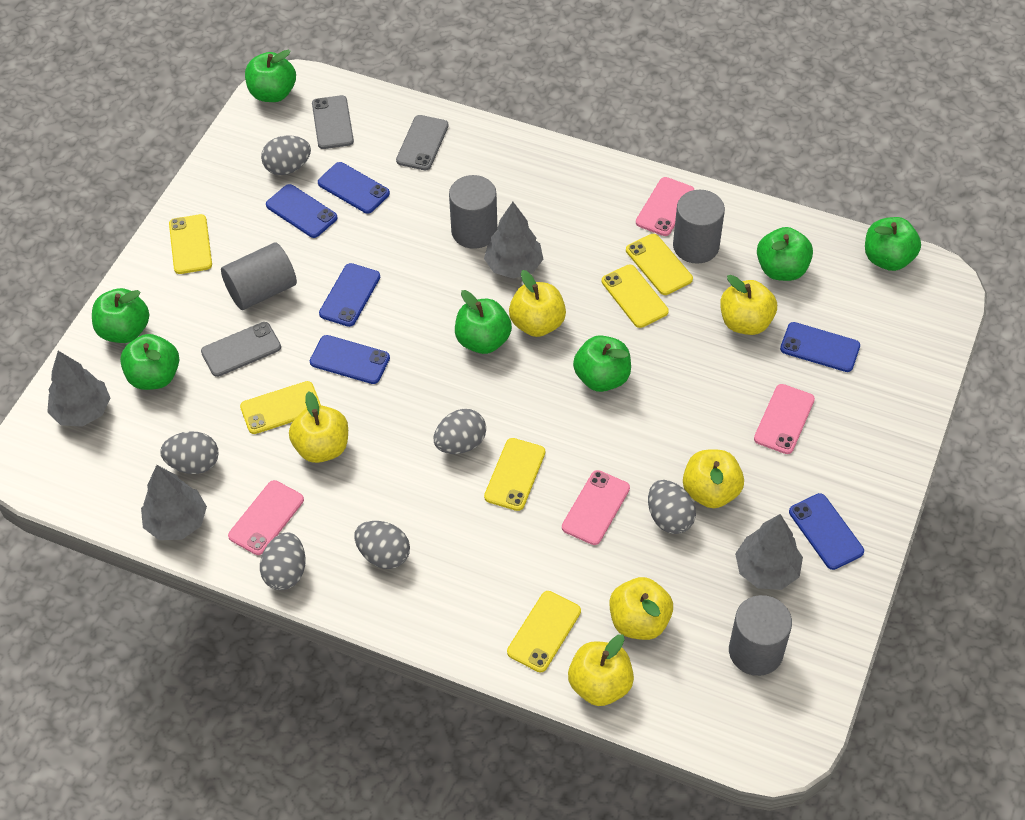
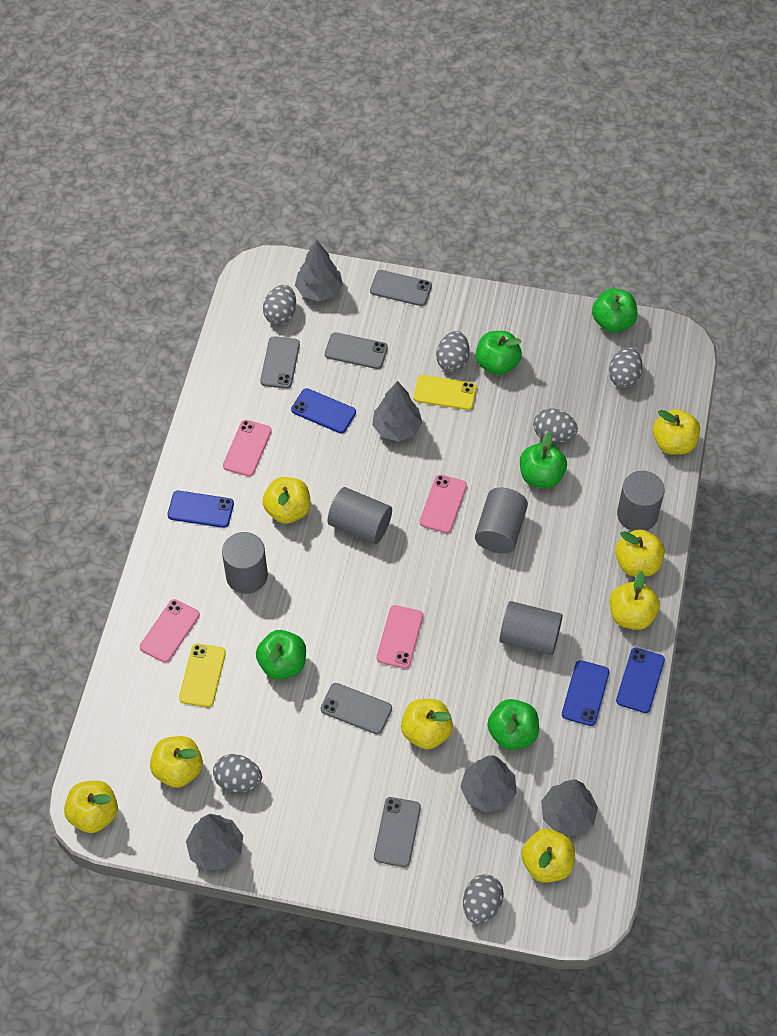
blue phone: [266,184,338,238] [310,335,390,384] [318,162,390,214] [319,263,380,327] [780,322,860,372] [789,493,864,570] = 6 -> [168,491,234,528] [291,388,356,433] [562,660,610,726] [616,648,665,713] = 4
green apple: [92,288,149,343] [120,334,179,390] [245,50,296,102] [455,290,512,354] [573,335,631,392] [757,227,813,281] [865,217,921,271] = 7 -> [256,630,306,680] [476,331,522,375] [487,699,539,750] [520,432,567,488] [592,288,637,333] = 5
grey cylinder: [221,242,297,310] [449,175,497,249] [673,190,725,264] [729,595,792,676] = 4 -> [222,532,268,594] [328,487,392,544] [475,488,528,553] [499,601,563,655] [617,471,665,531] = 5
grey phone: [201,322,281,377] [312,95,354,149] [396,115,449,170] = 3 -> [260,336,300,389] [321,683,392,734] [325,332,388,369] [370,270,432,306] [374,797,421,867] = 5
grey tree: [47,351,111,427] [141,465,207,540] [484,202,543,279] [735,514,803,590] = 4 -> [186,814,243,871] [295,240,343,301] [372,381,423,441] [460,755,517,812] [541,779,598,836] = 5
yellow apple: [289,391,348,463] [509,270,566,337] [568,634,634,706] [609,577,673,640] [683,450,744,508] [720,275,777,335] = 6 -> [64,781,118,833] [150,736,203,788] [262,477,311,524] [401,699,453,750] [521,829,575,883] [610,571,660,630] [615,529,665,577] [653,409,700,455] = 8
yellow phone: [169,214,212,274] [240,381,321,434] [484,438,545,511] [507,591,581,672] [602,265,669,328] [626,234,693,295] = 6 -> [179,643,226,707] [414,375,477,410] = 2

